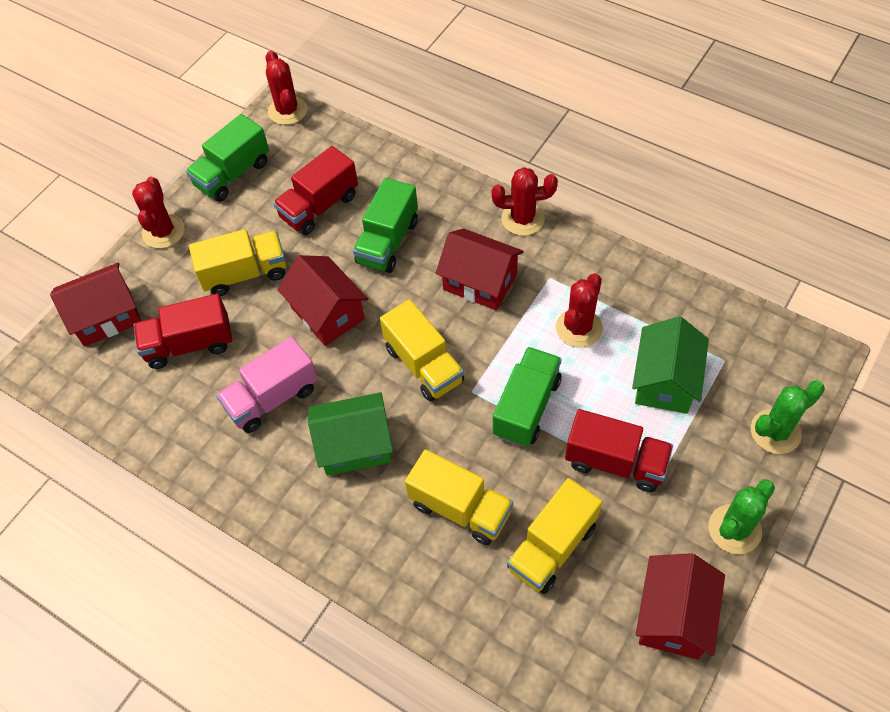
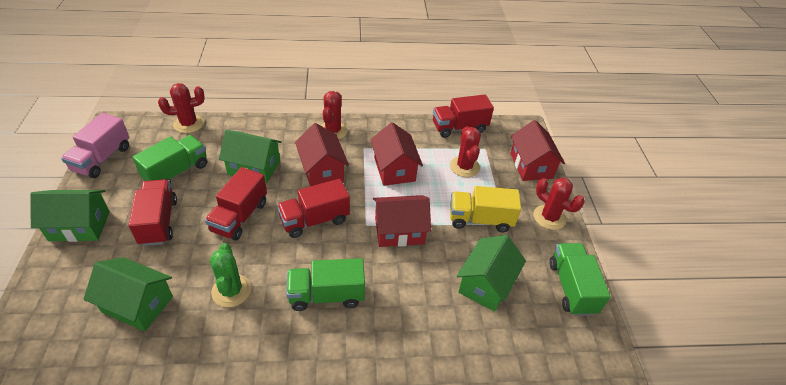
green cactus: [708,479,775,554] [751,381,825,454] = 2 -> [210,243,251,307] = 1
green house: [308,392,393,476] [632,316,709,414] = 2 -> [30,190,110,242] [83,257,173,331] [219,130,282,184] [457,235,526,312] = 4
red truck: [134,294,232,369] [273,146,358,235] [565,409,673,492] = 3 -> [128,179,177,246] [205,167,267,241] [277,179,350,238] [433,95,494,138] = 4
yellow truck: [189,229,286,296] [380,299,464,402] [405,449,513,545] [507,478,602,594] = 4 -> [450,186,521,232] = 1

